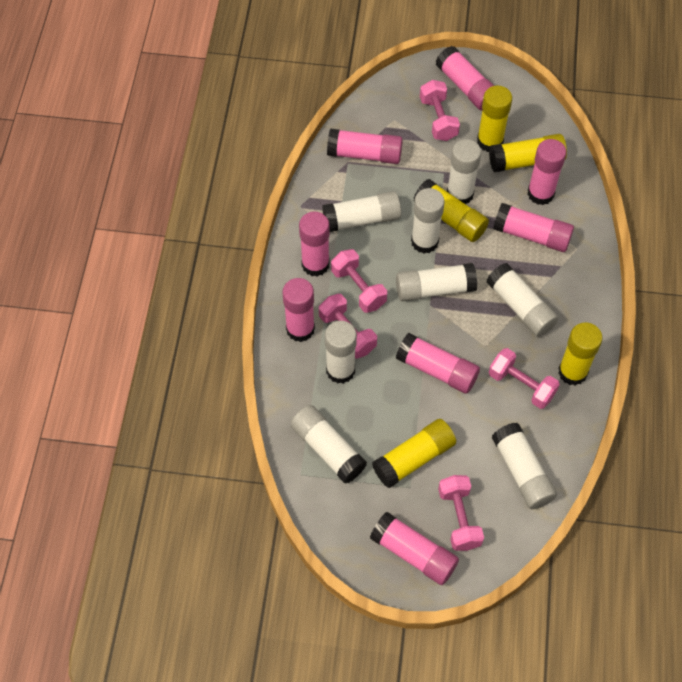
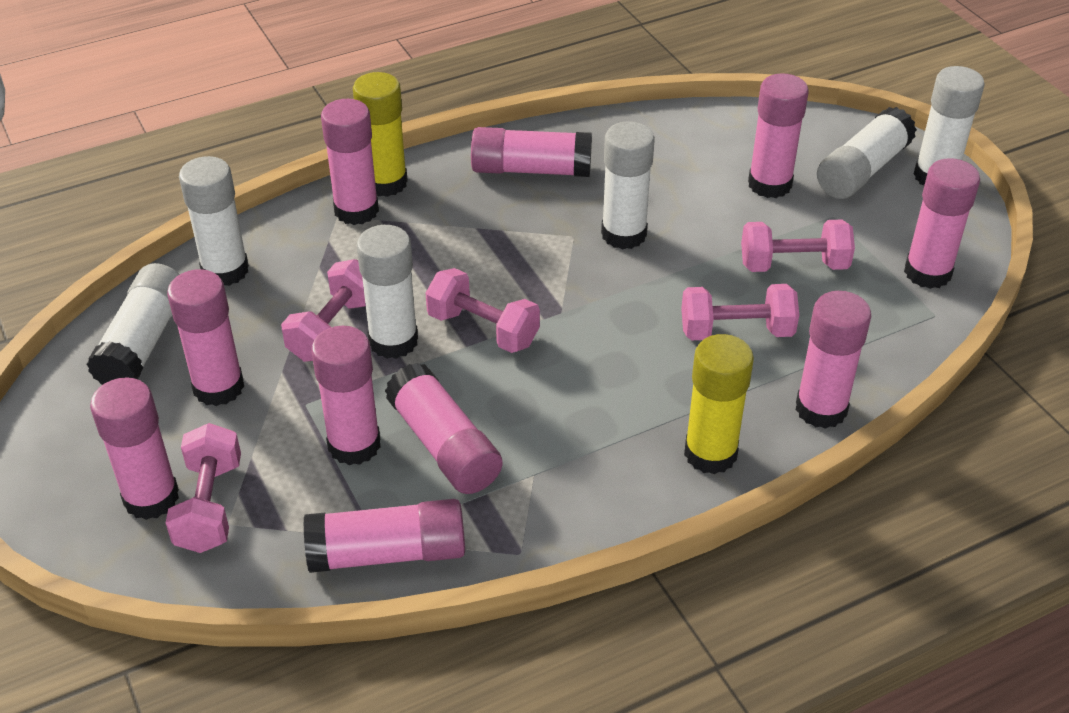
pink glue stick: [283,278,315,342] [299,211,330,277] [327,128,403,164] [370,512,459,585] [396,333,480,394] [436,46,494,110] [493,203,574,252] [527,139,566,205] = 8 -> [90,377,179,520] [167,269,244,406] [303,499,465,573] [311,326,381,465] [321,99,379,225] [385,363,502,494] [471,127,592,177] [748,73,809,198] [796,291,871,429] [904,158,980,289] = 10
white glue stick: [290,405,367,484] [322,191,401,232] [325,321,357,384] [396,263,477,301] [411,188,445,254] [447,139,481,204] [487,263,559,337] [492,423,557,509] = 8 -> [86,263,180,385] [179,156,249,286] [356,225,418,359] [601,121,655,249] [817,107,917,199] [914,66,985,185] = 6
yellow glue stick: [372,419,456,488] [414,179,489,242] [477,86,512,152] [489,134,567,172] [558,322,603,386] = 5 -> [353,72,408,197] [684,334,754,474] = 2

